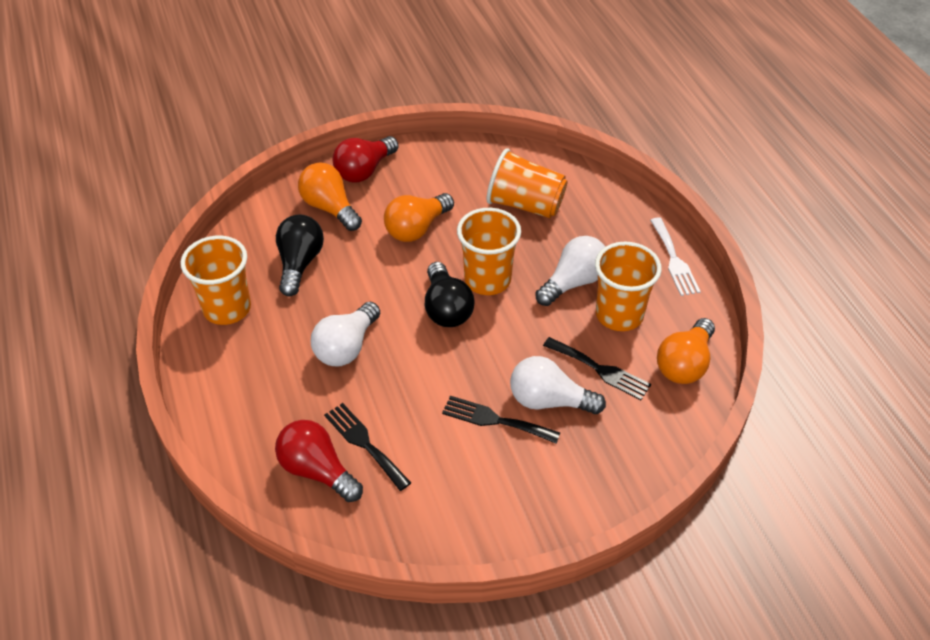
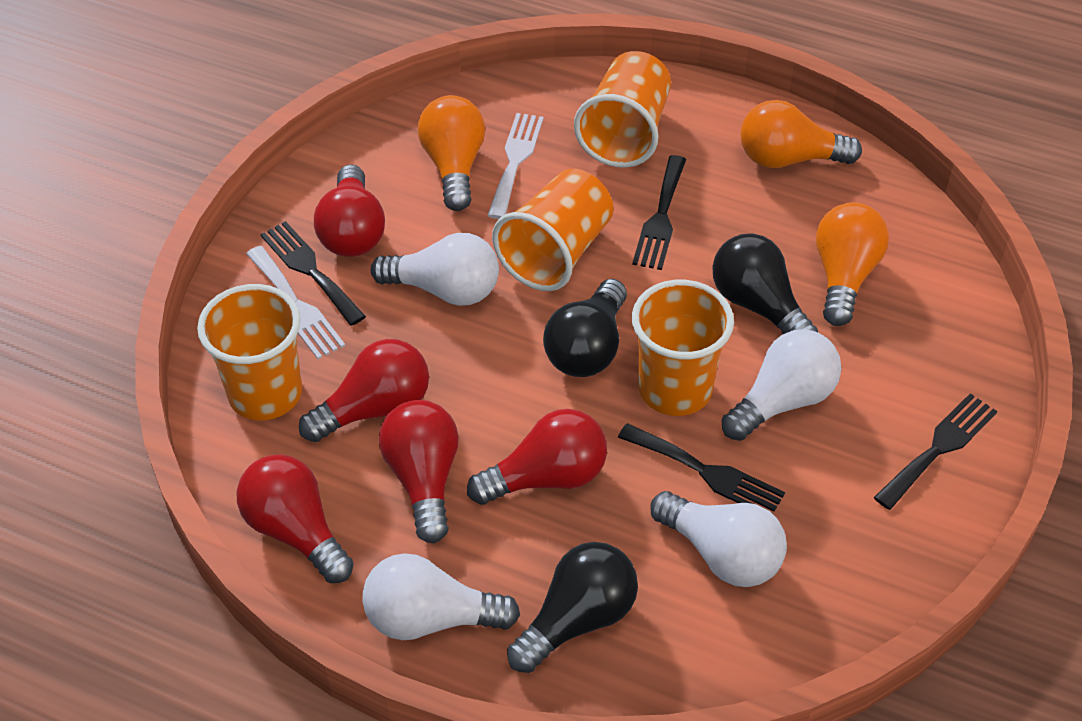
black fork: [324,403,411,491] [442,396,560,443] [543,337,651,400] = 3 -> [260,221,366,326] [618,423,785,514] [632,155,686,270] [874,393,997,510] = 4
black light bulb: [276,214,324,296] [425,262,475,327] = 2 -> [507,542,638,673] [543,279,627,377] [712,233,818,334] = 3
red light bulb: [275,420,363,502] [333,136,398,182] = 2 -> [237,454,354,583] [299,339,429,442] [314,164,385,257] [379,400,459,543] [467,409,607,505] = 5
white fork: [650,218,701,296] = 1 -> [246,246,345,359] [487,113,544,219] = 2
white light bulb: [311,302,380,367] [510,356,606,414] [535,236,605,306] = 3 -> [362,553,520,640] [371,233,499,306] [650,491,787,587] [722,329,841,441] = 4

